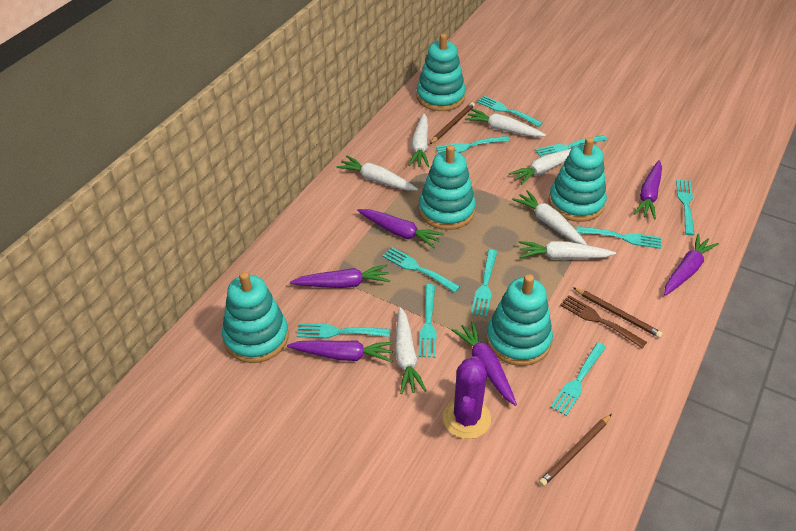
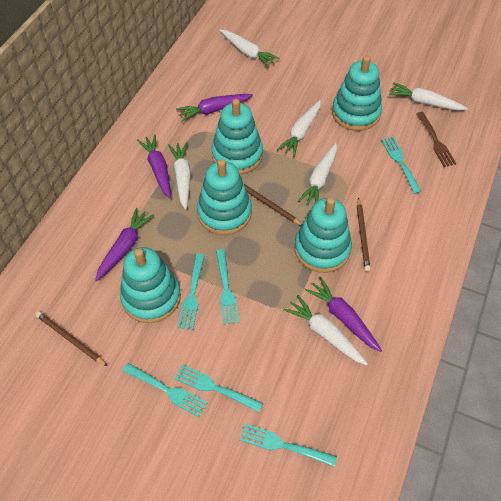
purple cactus: [443,356,491,439] = 1 -> none = 0
purple carrot: [287,340,394,363] [290,265,390,288] [357,209,444,248] [452,321,517,406] [634,160,662,219] [664,234,719,296] = 6 -> [95,208,154,281] [137,134,171,199] [176,94,253,122] [305,277,382,352] = 4
turquoise fork: [297,323,390,338] [383,247,460,292] [418,284,437,358] [436,136,510,153] [471,249,497,317] [477,96,542,127] [535,135,607,157] [550,342,606,416] [576,226,661,249] [676,179,695,236] = 10 -> [123,363,207,417] [174,365,263,412] [178,254,205,330] [216,249,239,325] [240,424,337,467] [381,137,422,194] = 6
white carrot: [337,156,418,191] [395,307,427,394] [408,113,429,167] [465,109,546,137] [508,148,572,185] [512,190,587,245] [519,241,616,259] = 7 -> [168,142,191,210] [220,30,280,68] [277,100,321,157] [283,295,368,365] [298,143,337,205] [389,82,468,110] = 6

